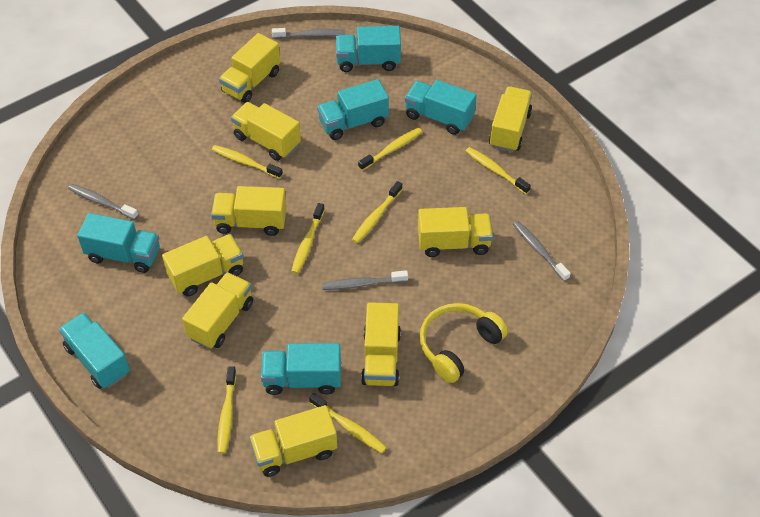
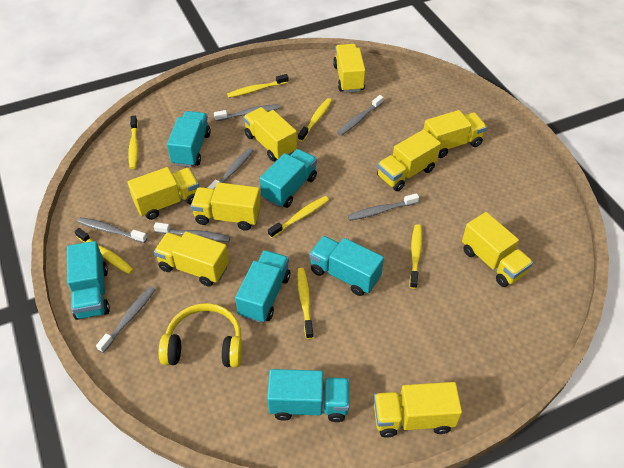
grey toothbrush: [68,184,138,220] [272,28,345,39] [322,270,408,290] [513,221,571,282] = 4 -> [77,217,147,243] [96,286,156,353] [154,222,230,242] [208,148,254,190] [214,104,280,121] [337,95,384,136] [348,193,419,221] = 7

